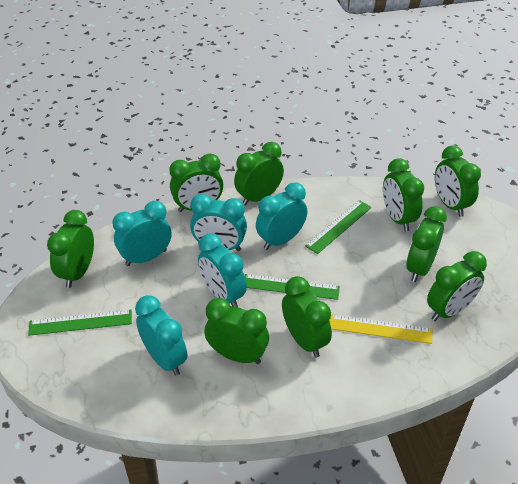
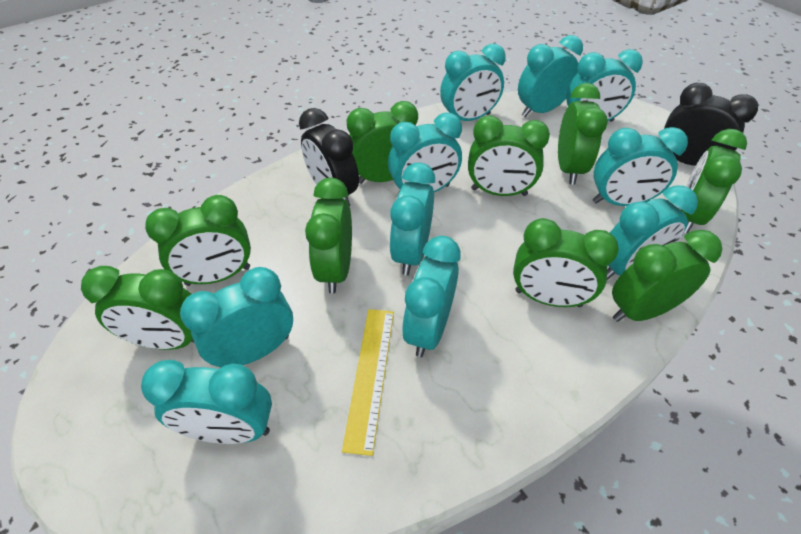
black clock: none = 0 -> [299,108,359,206] [664,83,758,166] = 2
green ruler: [28,310,132,336] [245,274,340,300] [305,200,372,254] = 3 -> none = 0
turquoise clock: [113,201,171,266] [135,295,187,376] [190,194,247,251] [198,233,247,307] [256,182,307,250] = 5 -> [141,360,272,444] [180,267,293,368] [388,113,462,196] [389,163,435,275] [402,236,461,357] [440,44,506,121] [518,35,583,117] [566,49,643,122] [593,127,688,206] [607,185,698,280] = 10

